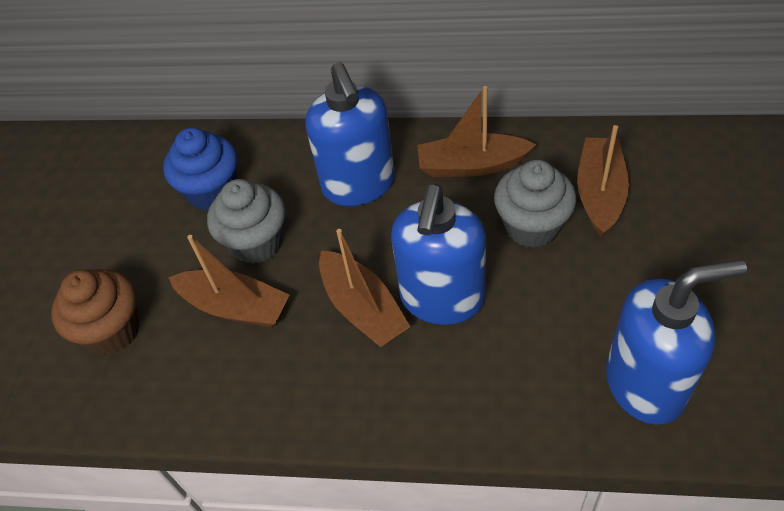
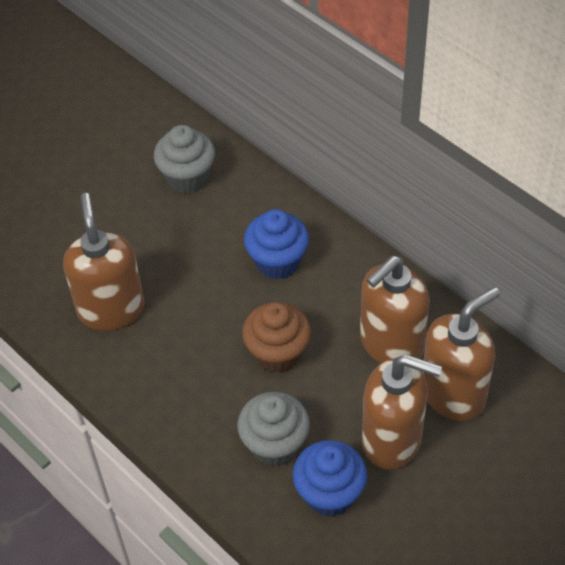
blue cupcake: [163,128,237,210] = 1 -> [244,209,309,279] [293,440,367,517] = 2
blue soap dispenser: [305,62,395,206] [391,184,486,325] [606,260,747,424] = 3 -> none = 0
brown boat: [168,235,290,327] [319,229,411,347] [417,86,537,177] [577,125,629,237] = 4 -> none = 0
brown soap dispenser: none = 0 -> [63,193,144,331] [360,256,430,363] [362,354,442,470] [423,287,500,421] = 4

